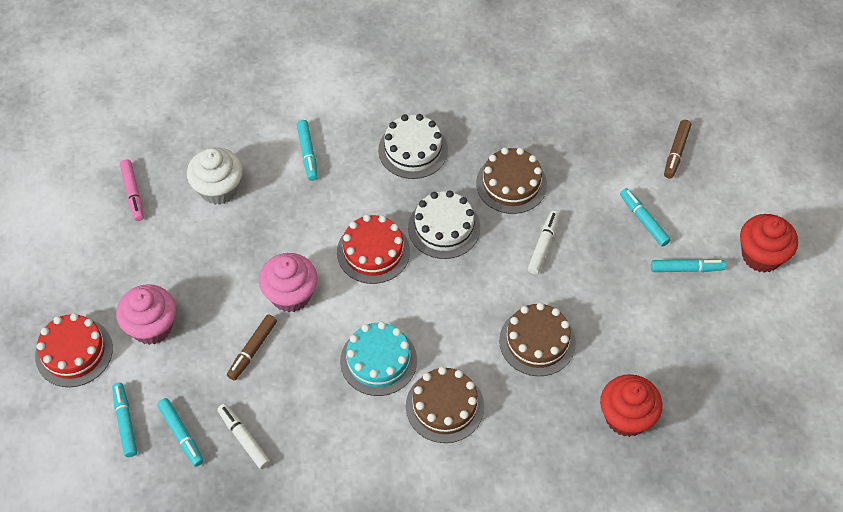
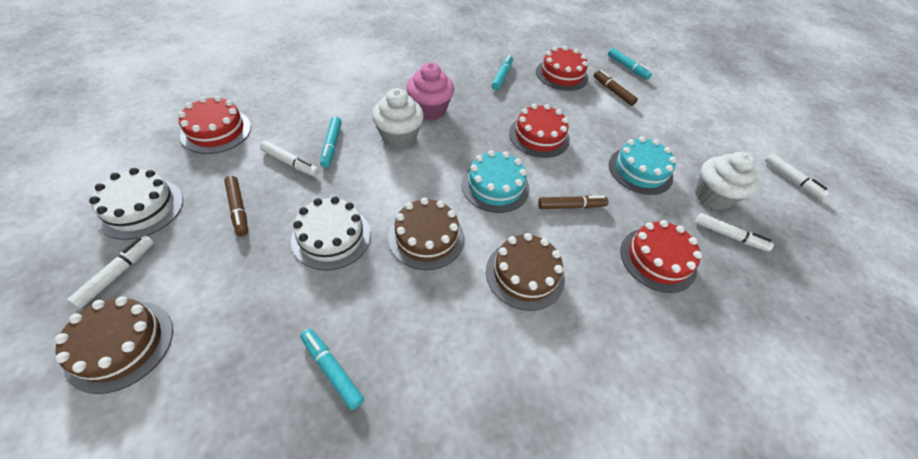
brown marker: [227,315,277,381] [664,120,691,179] = 2 -> [224,176,248,237] [538,196,608,209] [594,70,638,106] = 3
pink cupcake: [116,284,176,345] [259,253,318,312] = 2 -> [406,62,454,120] = 1
pink marker: [120,159,144,221] = 1 -> none = 0
red cake: [35,313,113,387] [337,214,410,284] = 2 -> [178,96,251,154] [509,104,570,158] [536,46,588,91] [620,220,702,293] = 4
red cupcake: [600,374,663,437] [740,214,798,273] = 2 -> none = 0
turquoise cake: [340,322,417,396] = 1 -> [462,150,529,213] [609,136,677,195] = 2
turquoise marker: [112,383,137,457] [157,398,204,467] [297,120,318,181] [620,188,671,247] [651,259,726,272] = 5 -> [301,329,364,410] [320,117,342,168] [492,55,513,90] [608,48,652,80] = 4
white cupcake: [187,148,243,205] = 1 -> [372,88,424,149] [695,152,758,210] = 2
white marker: [217,404,270,469] [528,211,560,274] = 2 -> [67,236,154,308] [260,141,319,177] [695,213,774,252] [765,153,830,200] = 4

